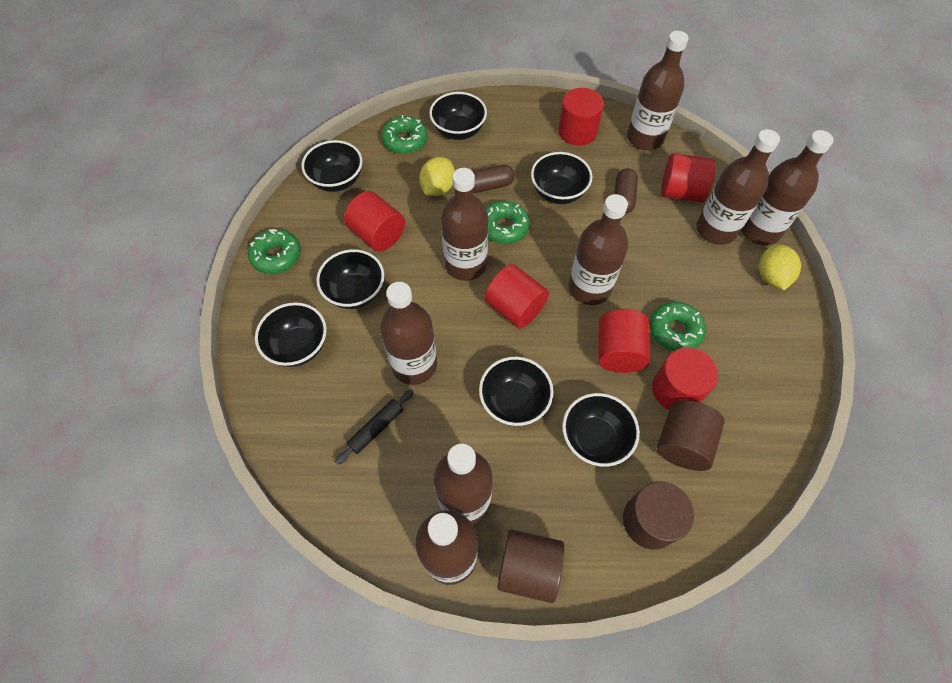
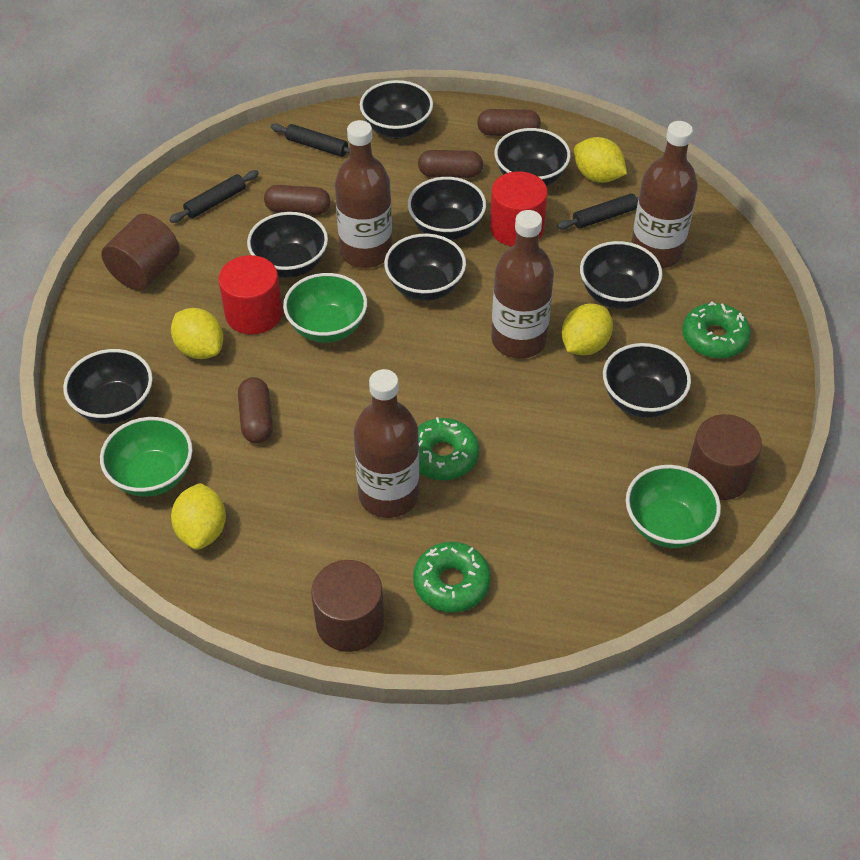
black bowl: [255,302,327,367] [301,140,363,192] [316,249,384,309] [429,92,487,140] [479,357,554,426] [531,152,592,204] [562,393,640,467] = 7 -> [63,349,153,424] [247,212,328,278] [360,80,433,139] [384,234,466,301] [408,177,486,240] [495,128,571,186] [580,241,662,309] [603,343,691,418] = 8
black rolling pin: [335,390,413,465] = 1 -> [169,170,259,223] [271,123,350,157] [557,193,639,230] = 3
brown bottle: [380,282,437,385] [415,510,478,585] [434,444,493,525] [441,168,488,281] [568,194,628,305] [627,31,689,150] [696,129,780,245] [741,130,834,246] = 8 -> [335,120,392,268] [354,369,419,518] [491,210,554,359] [631,121,698,268] = 4
brown capsule: [473,165,515,193] [614,168,638,214] = 2 -> [238,377,273,443] [264,185,330,215] [418,150,483,178] [477,109,541,136] = 4
green bowl: none = 0 -> [100,417,193,497] [283,273,367,343] [626,465,721,548] = 3
green donut: [248,229,301,274] [381,115,428,154] [486,201,530,244] [649,302,706,351] = 4 -> [413,542,491,613] [418,417,479,481] [682,301,751,359] = 3
red cylinder: [344,191,405,252] [484,264,549,328] [558,88,604,146] [598,309,650,373] [652,347,718,410] [661,153,715,203] = 6 -> [219,255,282,335] [490,171,548,246] = 2
yellow lemon: [419,157,455,196] [759,244,801,290] = 2 -> [171,308,223,359] [171,483,226,550] [562,304,613,355] [574,137,627,183] = 4

